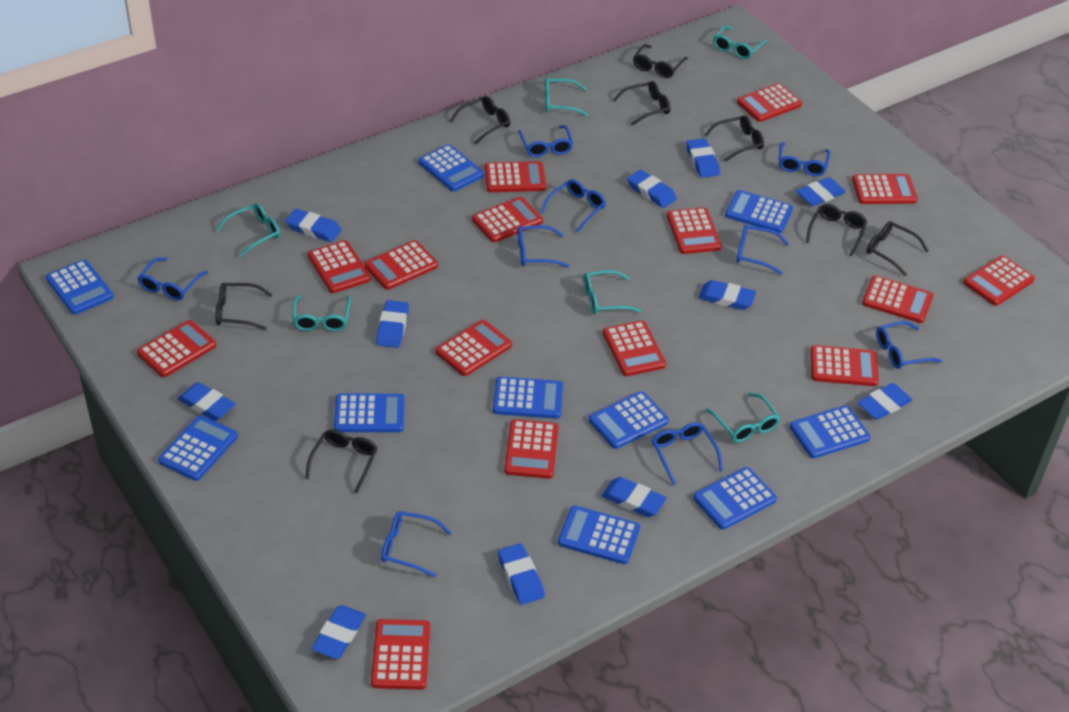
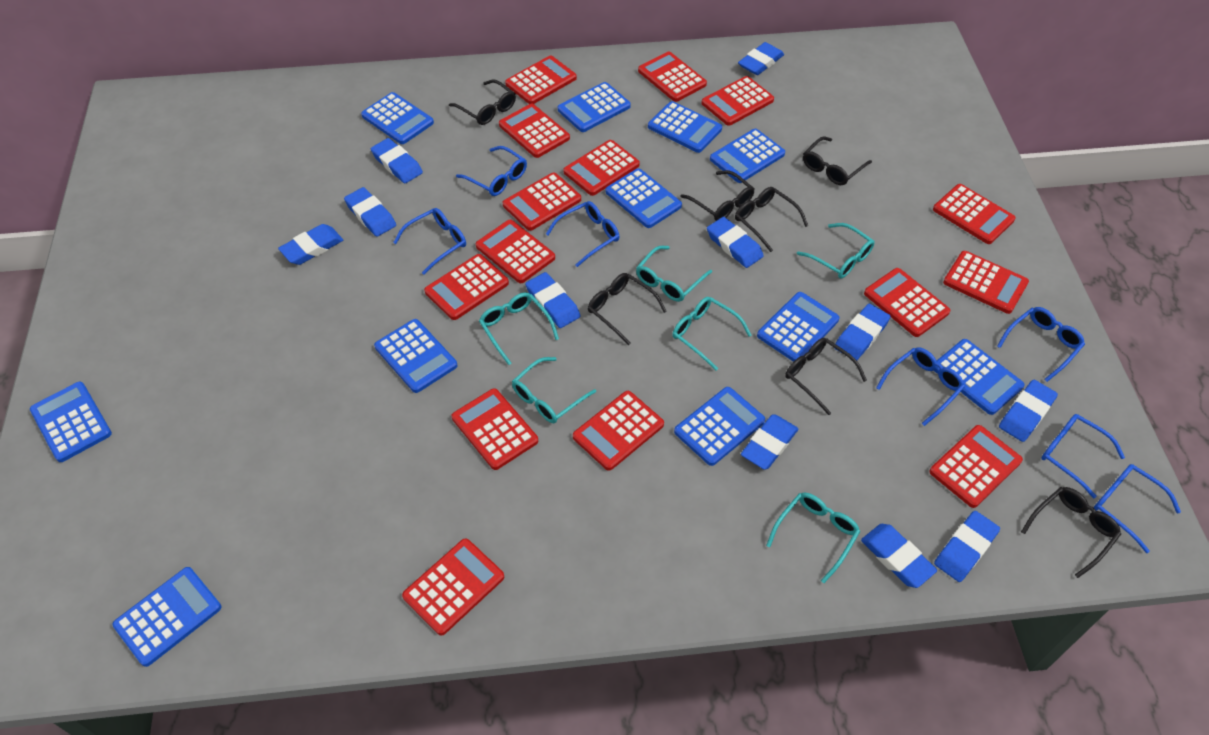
black glasses: [215,283,272,330] [305,429,378,493] [450,96,510,144] [613,81,670,126] [633,44,688,78] [704,115,764,162] [806,204,867,256] [866,221,929,276] = 8 -> [449,79,516,125] [588,273,667,345] [680,170,755,221] [735,187,808,252] [785,338,867,415] [803,136,872,185] [1021,487,1121,578] = 7
blue calculator: [46,260,114,315] [158,415,238,481] [334,394,405,432] [418,144,484,191] [493,377,563,419] [558,505,640,564] [589,391,669,449] [693,467,777,530] [725,190,793,233] [790,405,870,458] = 10 -> [30,382,112,462] [113,567,221,667] [361,92,434,144] [374,319,457,393] [558,82,631,132] [606,168,682,228] [648,101,722,153] [674,387,765,466] [710,129,785,183] [757,292,839,362] [934,339,1025,415] = 11
blue glasses: [138,257,208,300] [381,511,452,577] [517,225,569,268] [518,125,573,157] [541,179,606,233] [652,422,723,485] [736,225,789,275] [779,142,830,176] [876,321,942,369] = 9 -> [393,208,466,275] [456,146,527,196] [546,201,620,267] [876,347,965,426] [997,307,1085,382] [1041,414,1125,498] [1094,464,1181,553] = 7

